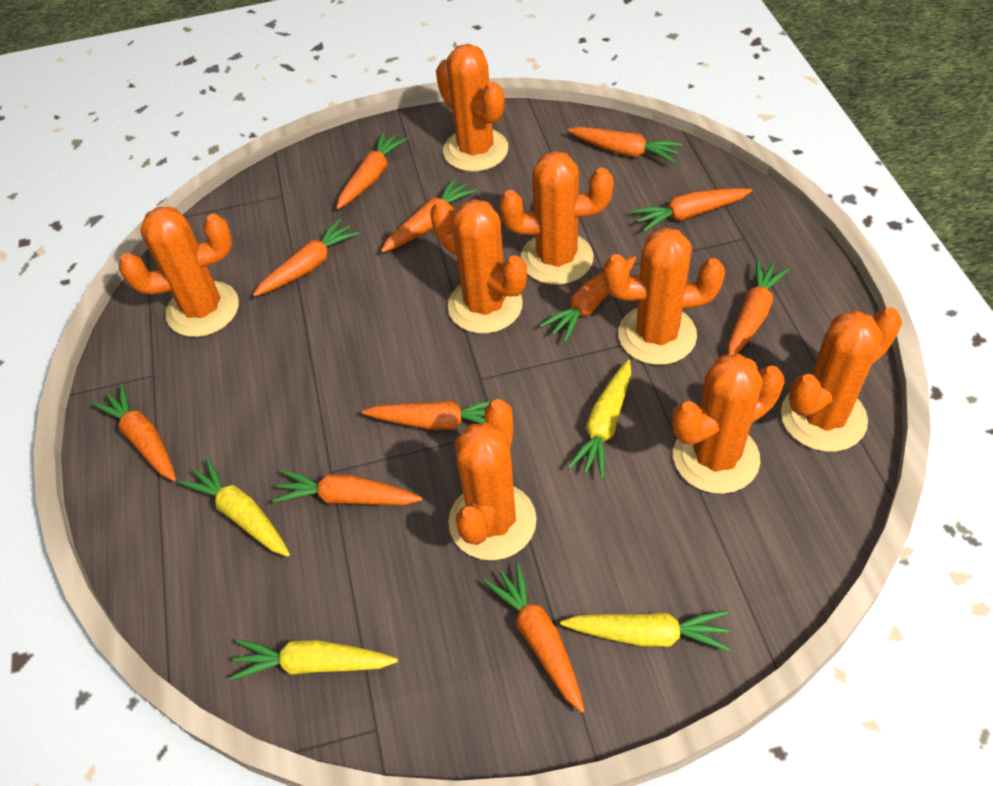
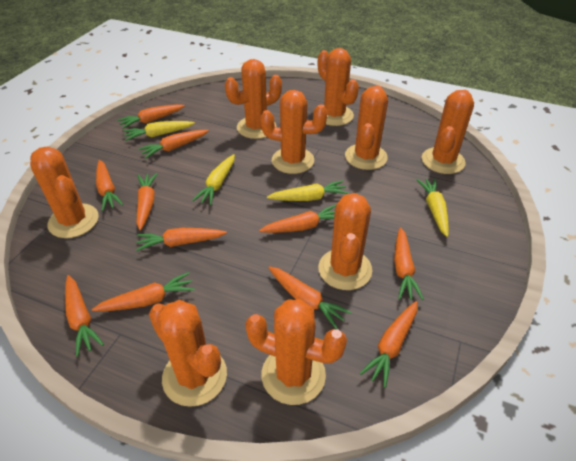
orange cactus: [119,207,239,337] [430,199,527,334] [436,44,508,172] [448,399,537,561] [500,151,614,285] [603,227,725,365] [672,353,785,494] [781,307,902,452] = 8 -> [30,147,99,238] [149,300,227,407] [225,59,282,139] [245,299,347,405] [260,90,328,174] [318,48,359,126] [318,193,372,290] [345,85,388,170] [422,90,474,174] = 9

